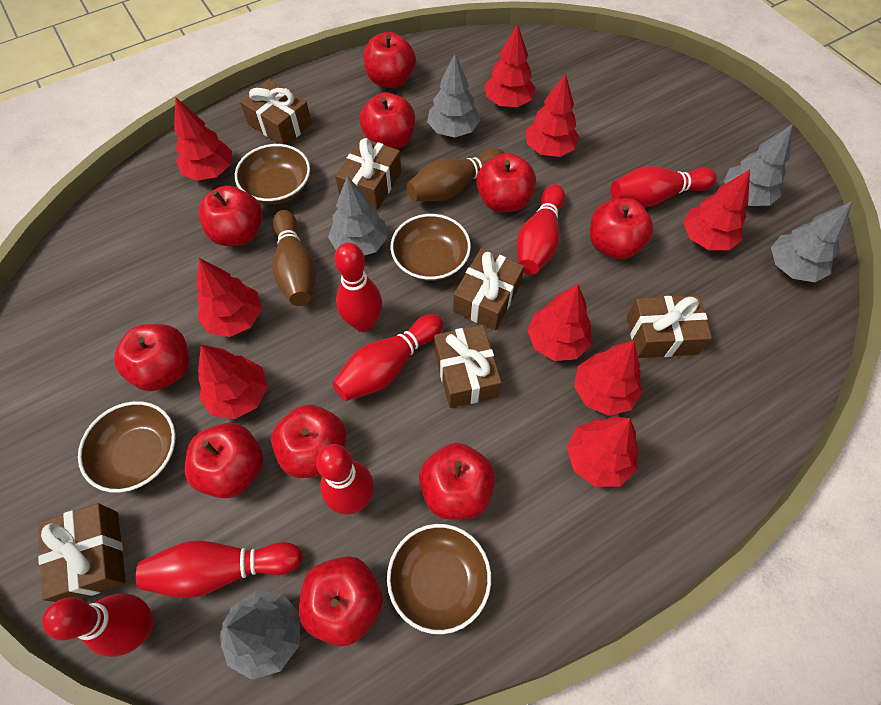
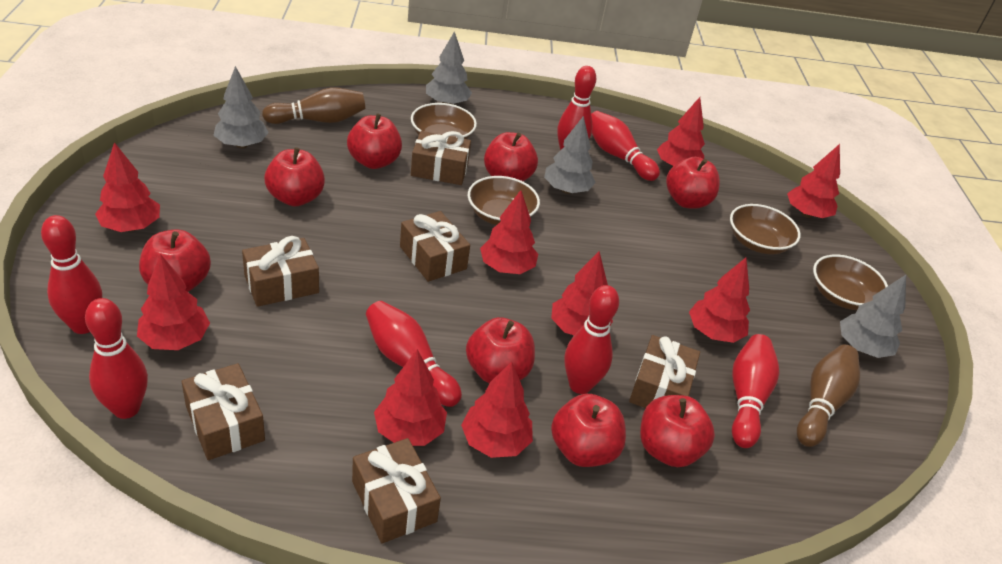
grey tree: [220,591,300,680] [328,176,388,256] [427,54,480,137] [724,124,793,206] [771,201,852,282] = 5 -> [213,66,269,148] [426,31,472,104] [544,116,596,194] [840,275,906,358] = 4
red apple: [114,324,189,391] [185,423,263,498] [198,186,262,246] [271,405,347,478] [299,556,383,646] [360,92,415,149] [364,32,416,88] [419,443,495,520] [476,153,536,212] [590,198,654,259] = 10 -> [139,229,211,292] [264,147,325,206] [347,113,402,169] [466,317,535,383] [484,132,538,181] [551,394,626,467] [640,395,715,467] [666,157,720,209] = 8

